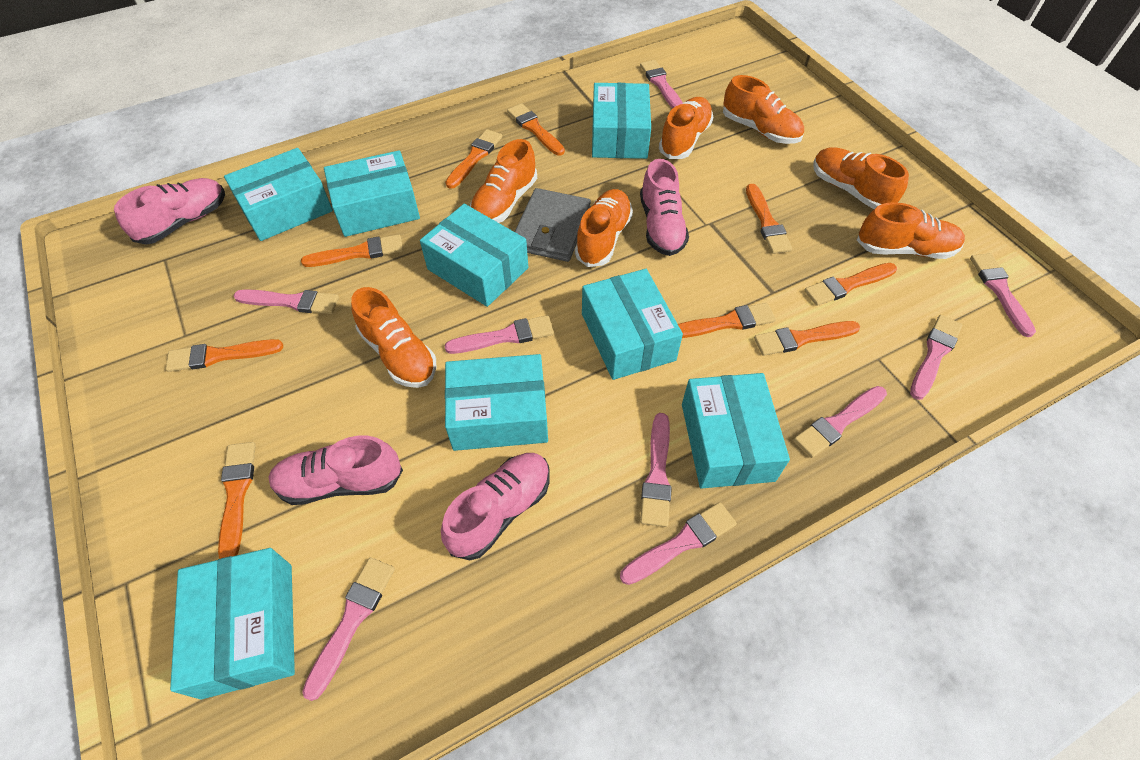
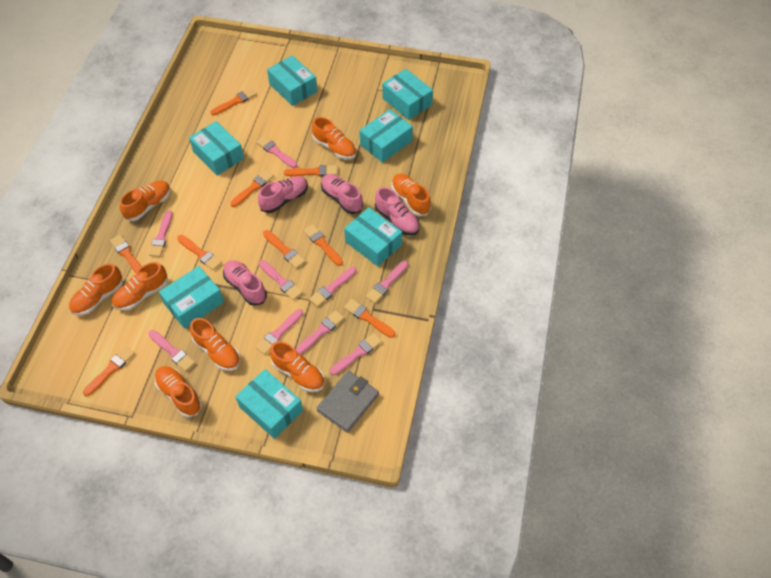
orange shoe: [351,287,436,388] [470,139,537,223] [575,189,633,267] [659,97,713,159] [723,75,804,144] [813,147,909,209] [857,202,965,259] = 7 -> [69,263,123,315] [112,262,168,311] [120,181,171,221] [154,366,202,417] [190,318,241,371] [270,341,324,392] [312,117,356,159] [392,174,431,216] = 8
turquoise box: [170,548,295,700] [224,148,333,241] [324,150,420,237] [420,204,528,307] [445,354,548,451] [582,269,683,380] [592,83,651,159] [682,373,790,489] = 8 -> [159,266,224,329] [189,121,244,176] [235,369,303,439] [267,55,317,106] [344,207,402,266] [360,109,413,163] [382,69,433,120] = 7

